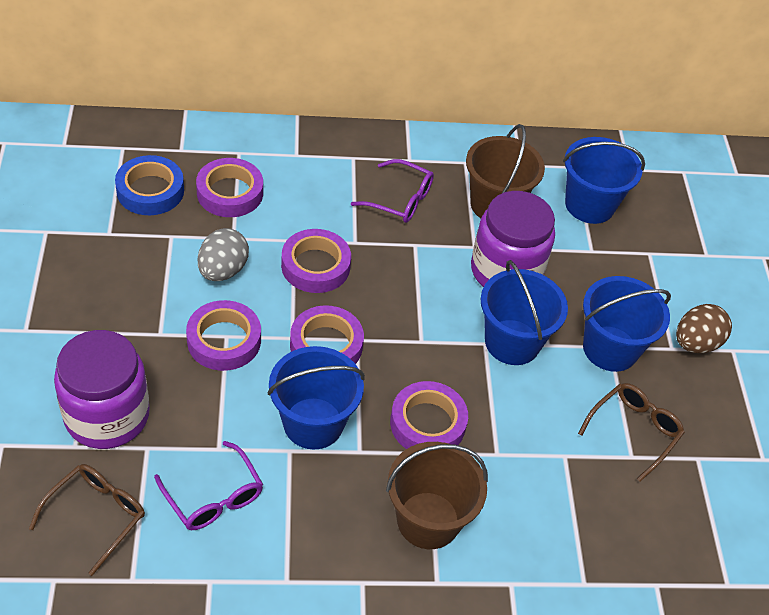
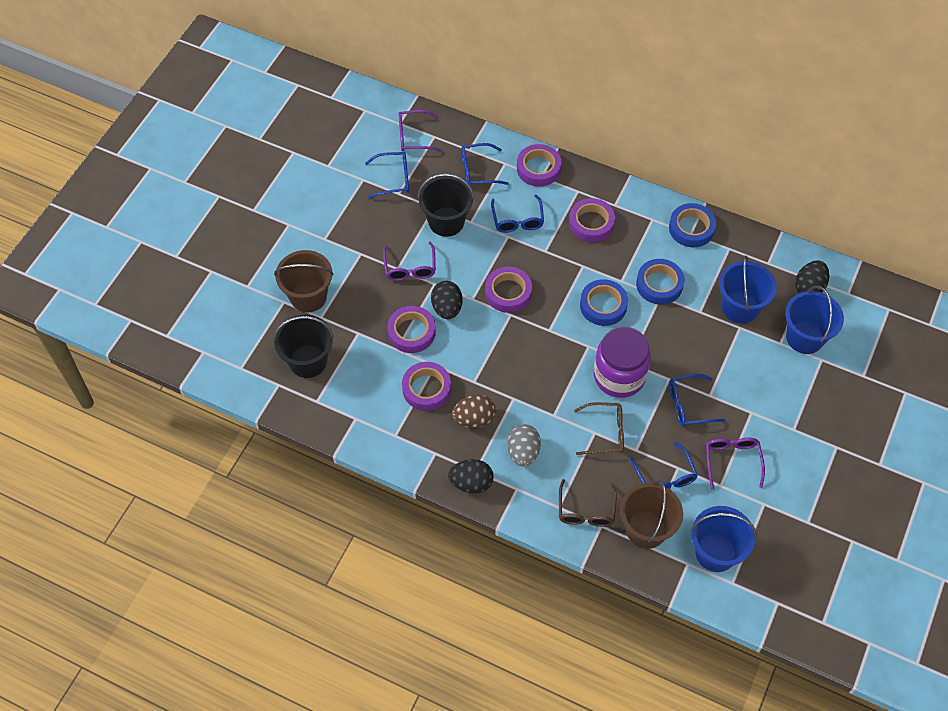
black bucket: none = 0 -> [273,315,334,378] [417,174,474,237] = 2
black egg: none = 0 -> [431,281,463,319] [448,459,494,494] [795,260,829,293] = 3
blue bucket: [268,346,365,449] [481,260,568,365] [563,137,645,224] [583,276,671,372] = 4 -> [690,506,757,572] [719,256,777,324] [785,286,844,354] = 3
blue glasses: none = 0 -> [365,152,409,199] [461,143,509,185] [491,195,544,233] [630,442,698,489] [669,374,725,426] = 5
blue tape: [115,155,184,215] = 1 -> [580,279,628,326] [636,259,685,305] [669,203,716,247] = 3
purple glasses: [154,441,263,530] [351,159,434,223] = 2 -> [383,242,436,281] [398,110,443,152] [706,438,765,490] = 3
purple jar: [54,330,150,449] [471,191,555,287] = 2 -> [594,327,651,398] = 1

